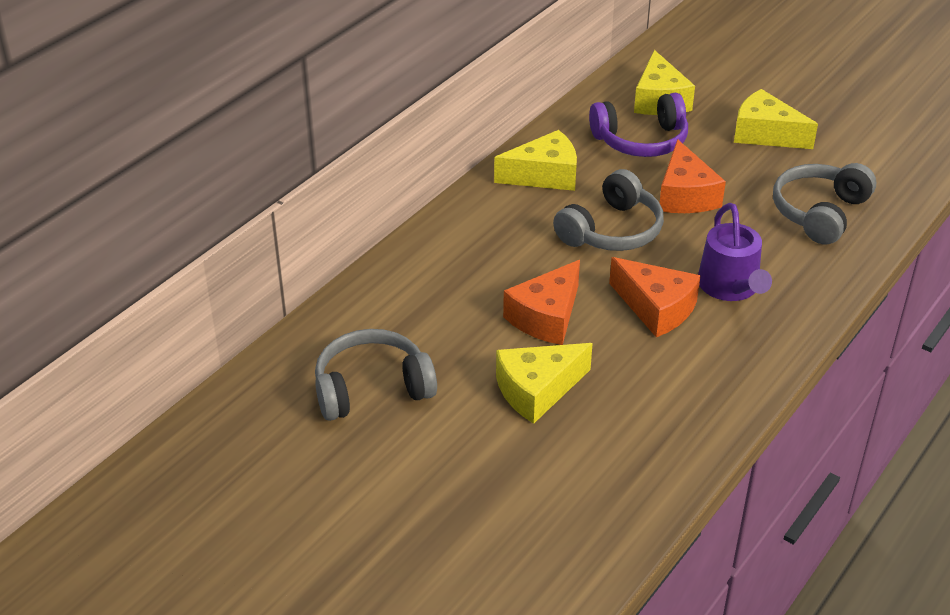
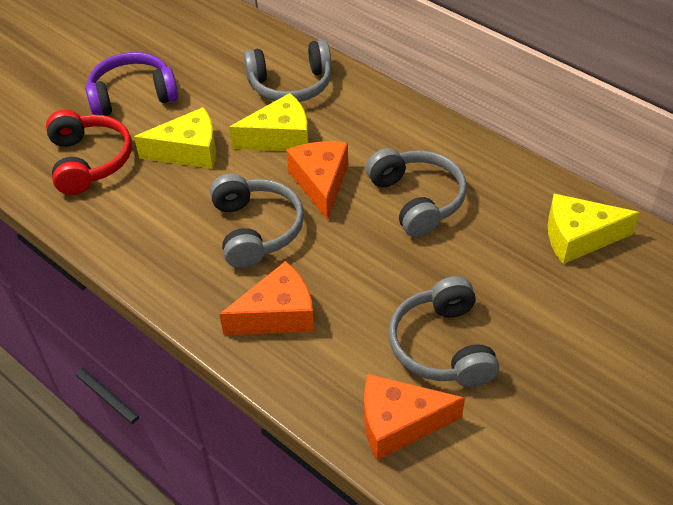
grey headphones: [315,329,437,421] [553,169,664,251] [773,163,876,244] = 3 -> [210,173,304,268] [244,40,332,102] [366,148,467,237] [388,276,499,387] = 4
purple watering can: [698,203,772,301] = 1 -> none = 0
red headphones: none = 0 -> [46,110,132,195] = 1
yellow cheese: [494,130,577,191] [496,343,593,424] [634,50,695,115] [734,89,818,149] = 4 -> [134,107,216,169] [229,93,308,151] [548,194,640,264] = 3

